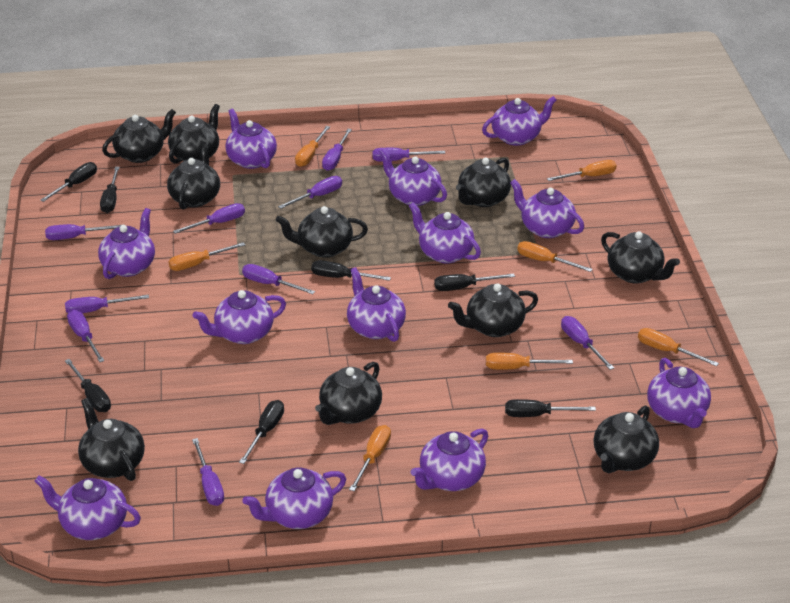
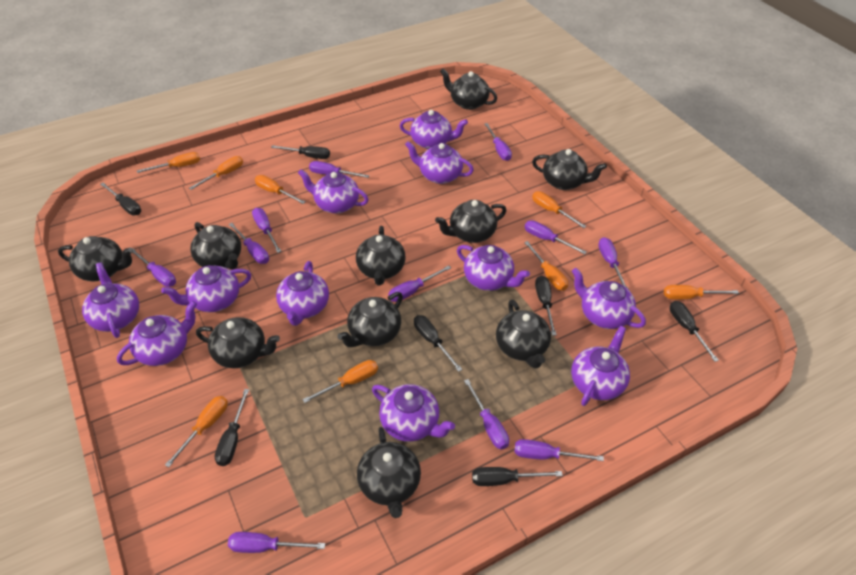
orange screwdriver: [168,242,245,271] [295,126,330,167] [349,425,391,491] [486,353,573,370] [517,241,593,272] [547,160,617,181] [638,328,719,366] = 7 -> [137,152,200,173] [165,396,228,467] [189,156,243,190] [255,175,305,204] [302,360,378,403] [524,241,568,291] [532,191,587,228] [664,285,739,300] = 8
purple screwdriver: [45,224,121,240] [65,295,149,313] [67,310,105,362] [173,203,245,234] [192,438,224,506] [242,264,315,294] [278,176,342,209] [322,129,352,171] [372,148,445,162] [561,316,614,370] = 10 -> [132,248,176,287] [228,532,325,553] [229,223,269,264] [252,208,281,253] [309,161,369,178] [388,265,451,302] [464,379,509,449] [485,123,512,161] [515,439,604,461] [525,220,587,254] [598,237,629,290] = 11
purple teapot: [35,475,141,540] [98,208,155,279] [193,290,286,344] [225,109,277,169] [242,467,346,529] [347,267,406,342] [379,148,447,206] [409,202,481,264] [410,428,488,491] [482,96,557,146] [510,179,584,238] [647,358,711,428] = 12 -> [82,263,139,338] [117,301,197,366] [161,265,251,312] [276,261,329,326] [298,169,369,213] [372,384,455,442] [400,110,468,149] [405,141,474,184] [457,245,530,291] [571,326,630,406] [572,268,646,329] = 11

